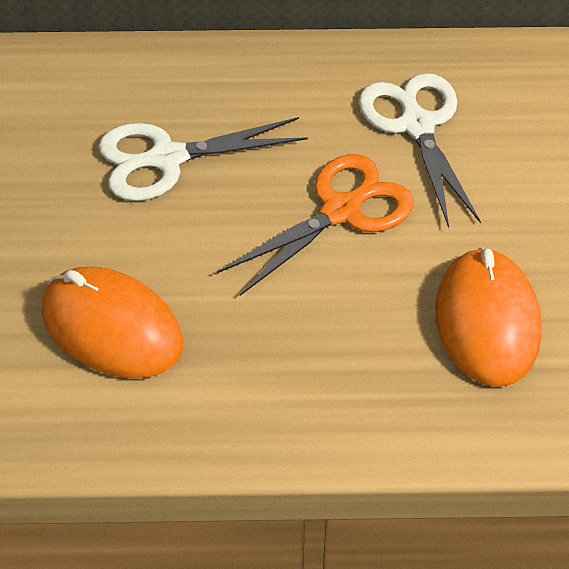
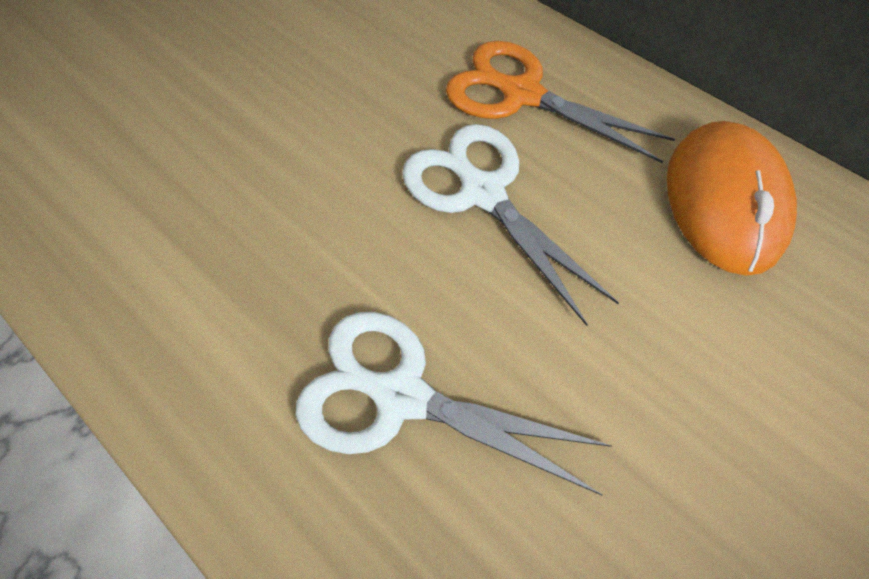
orange mouse: [42,266,183,378] [435,247,542,387] = 2 -> [667,121,797,276] = 1

